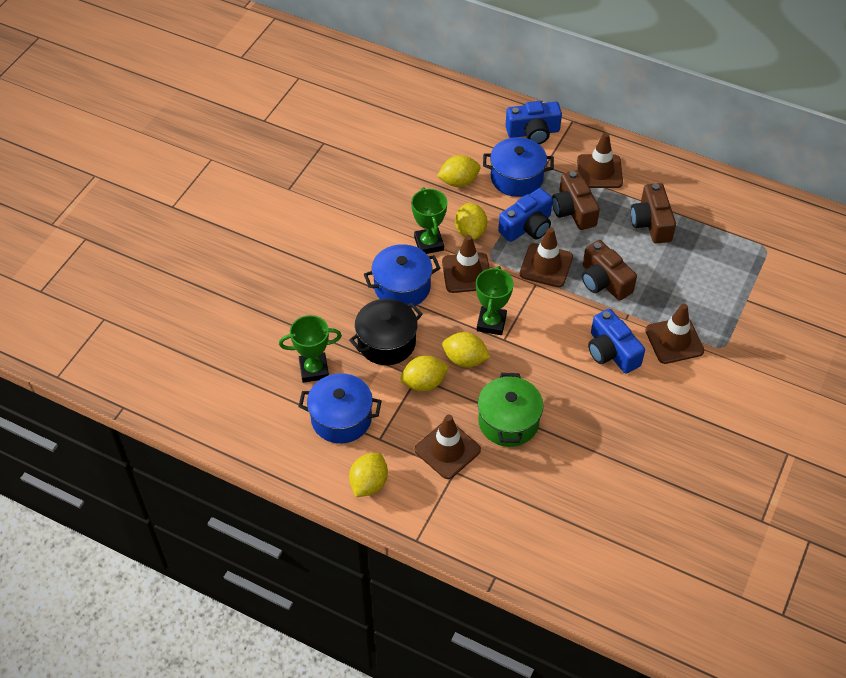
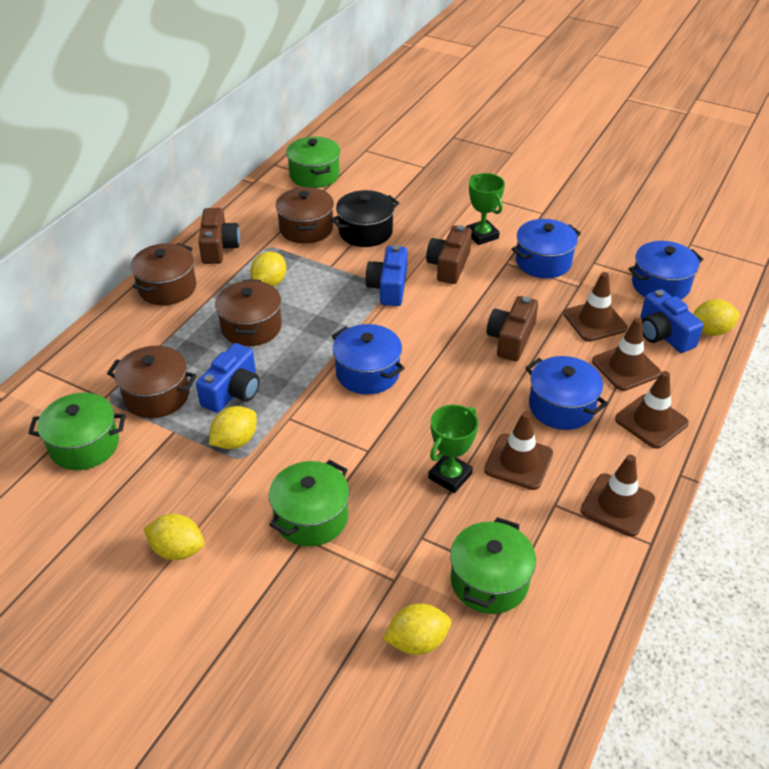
blue pot: [298,373,382,444] [364,244,440,308] [483,137,554,197] = 3 -> [332,324,405,395] [512,219,581,278] [525,356,608,430] [629,241,704,300] = 4
brown pot: none = 0 -> [107,346,197,418] [130,243,196,305] [215,280,282,346] [275,187,334,244] = 4
green pot: [478,373,543,447] = 1 -> [28,393,126,470] [269,460,350,547] [286,137,340,188] [450,517,536,614] = 4
green trophy: [279,315,342,383] [411,187,447,254] [476,266,514,335] = 3 -> [428,404,478,493] [466,173,505,245] = 2

